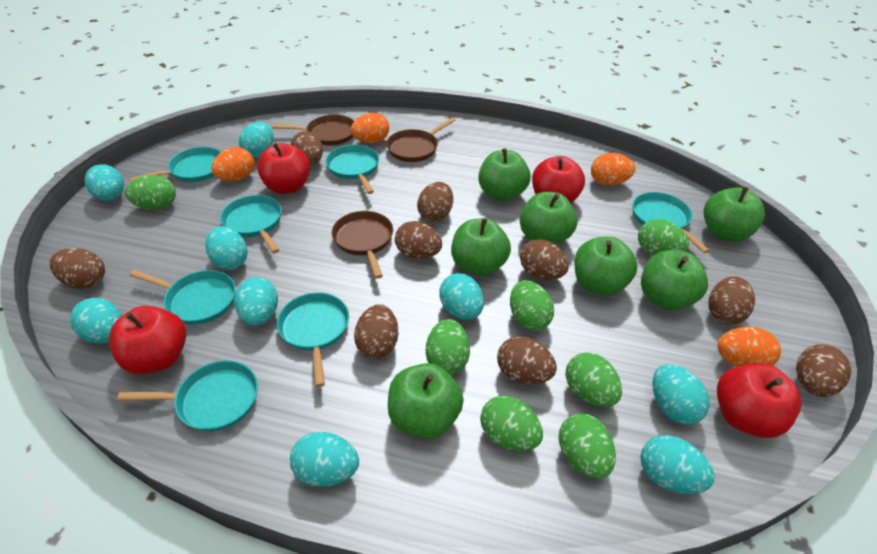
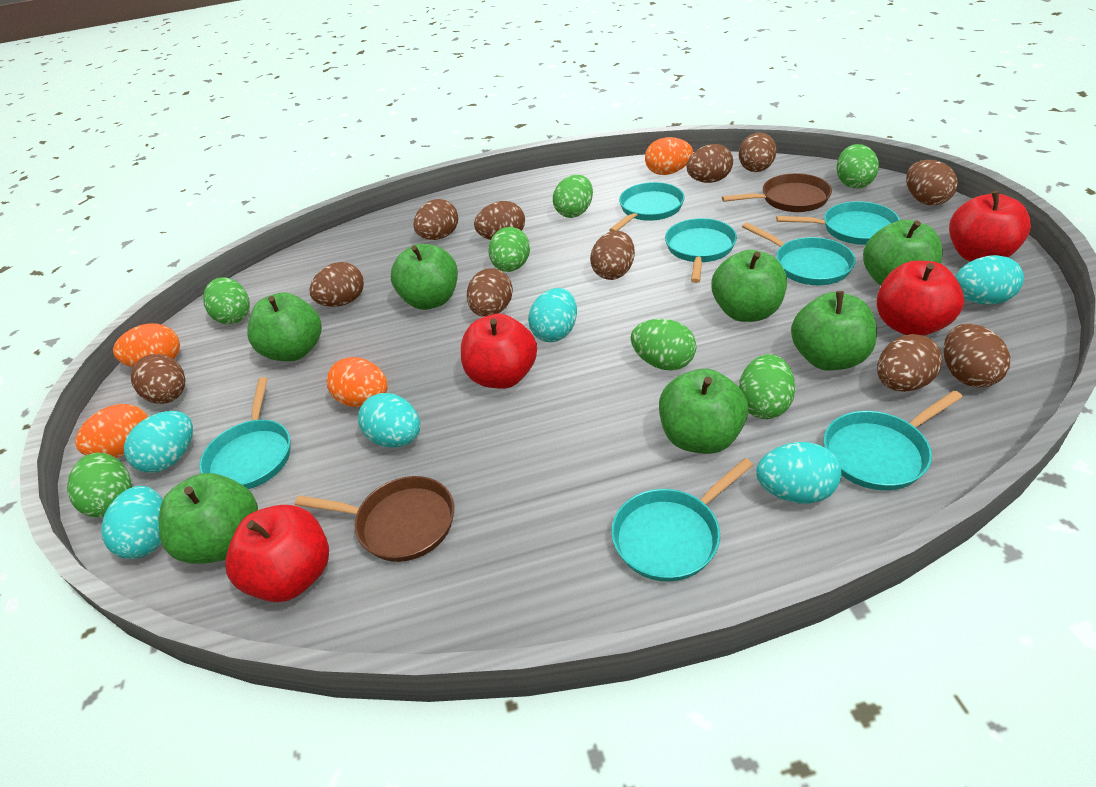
brown egg: [49,248,105,289] [291,131,323,165] [354,304,398,359] [395,221,442,259] [417,182,453,222] [497,336,557,384] [520,239,569,280] [709,276,755,325] [796,344,851,397] = 9 -> [131,354,185,404] [310,262,364,307] [414,199,458,240] [467,268,513,317] [474,201,525,240] [590,231,635,280] [686,144,733,183] [739,132,777,172] [877,334,942,392] [906,160,958,206] [944,324,1011,388] = 11
brown pan: [272,114,354,145] [332,211,393,279] [386,117,456,162] = 3 -> [295,476,454,562] [722,173,832,212] = 2
turquoise egg: [70,298,122,344] [84,164,124,201] [205,226,248,270] [234,277,278,326] [239,122,274,157] [290,432,359,487] [439,273,484,320] [640,435,715,494] [652,364,710,425] = 9 -> [101,486,163,559] [124,411,193,473] [358,393,420,447] [528,288,577,342] [756,442,841,503] [955,255,1024,305] = 6

